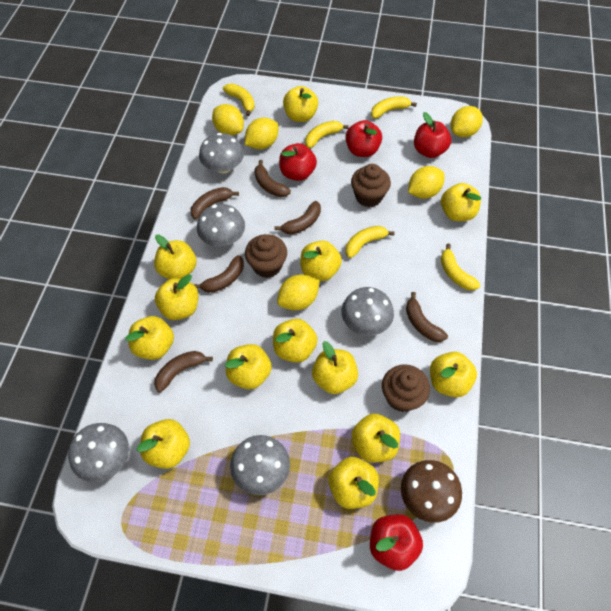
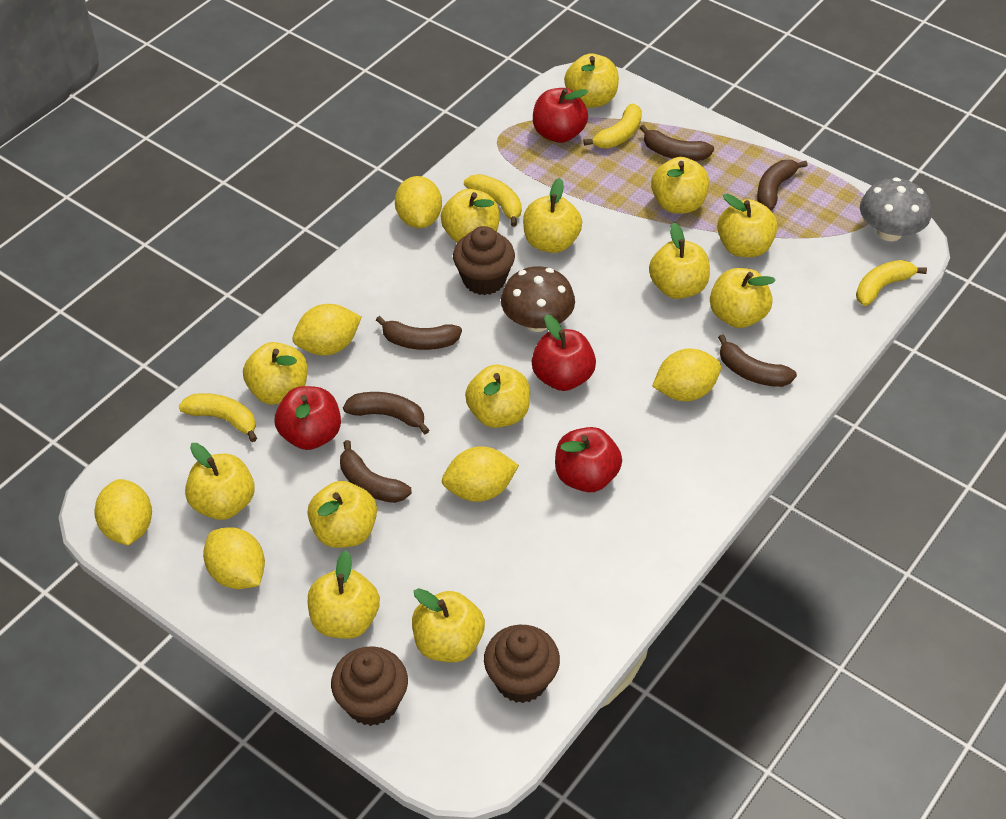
grey mushroom: [68,423,129,482] [197,204,245,247] [199,133,244,174] [230,435,290,495] [341,287,394,336] = 5 -> [860,177,931,241] = 1
yellow banana: [223,84,255,116] [305,121,349,148] [345,226,395,258] [371,96,417,119] [441,244,480,290] = 5 -> [179,393,257,442] [464,174,522,227] [584,104,642,148] [856,260,927,306] = 4
yellow lemon: [212,104,244,135] [245,118,279,149] [277,274,320,310] [408,166,445,199] [451,106,483,137] = 5 -> [94,479,152,545] [203,527,265,589] [293,304,361,355] [395,176,442,228] [442,447,519,502] [652,348,721,401] = 6

